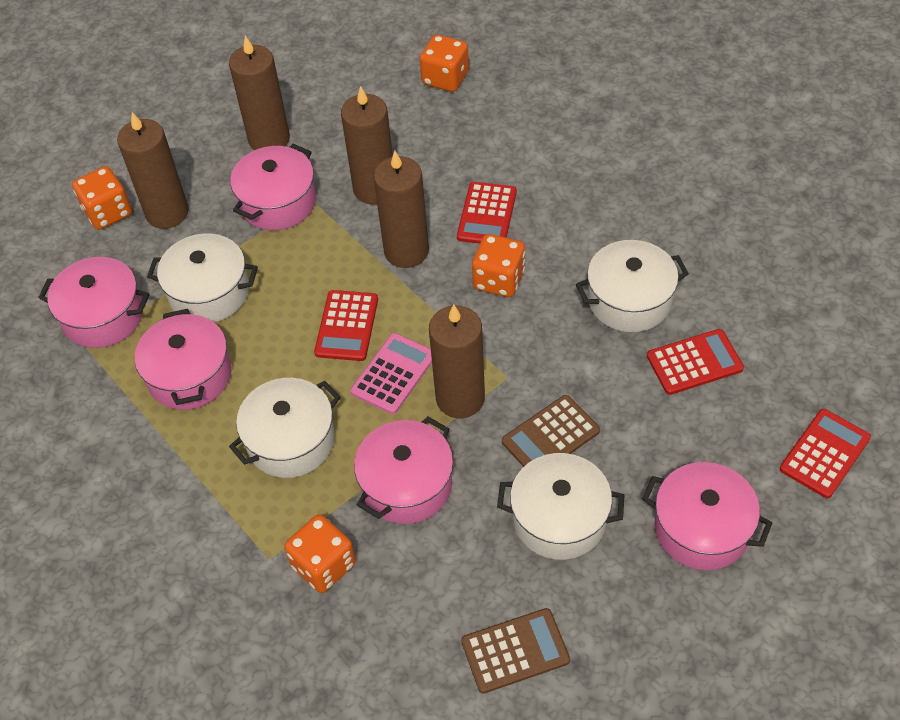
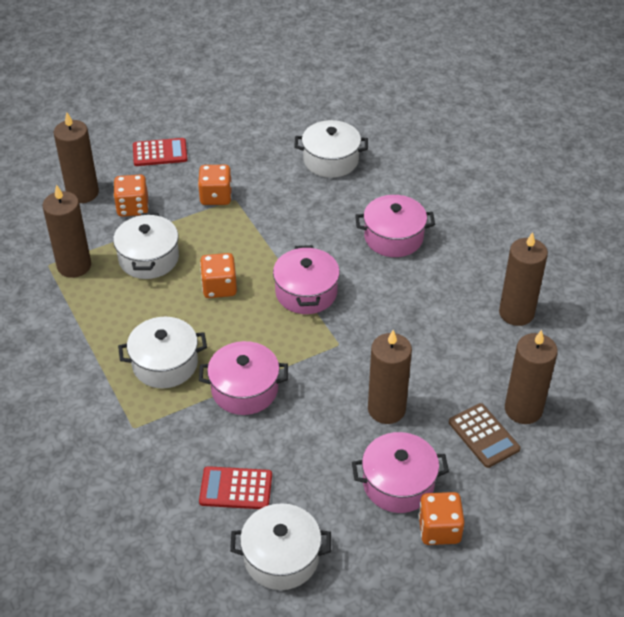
brown calculator: [461,608,570,694] [502,395,600,467] = 2 -> [449,403,520,468] = 1
pink calculator: [350,333,432,414] = 1 -> none = 0
pink pot: [38,257,150,348] [135,309,232,410] [230,144,316,230] [354,417,453,524] [642,462,772,570] = 5 -> [199,341,288,415] [273,245,340,314] [352,432,449,513] [355,195,435,257] = 4
red calculator: [314,290,378,361] [457,182,517,244] [647,329,744,395] [780,409,871,498] = 4 -> [133,138,188,166] [199,466,272,509] = 2

